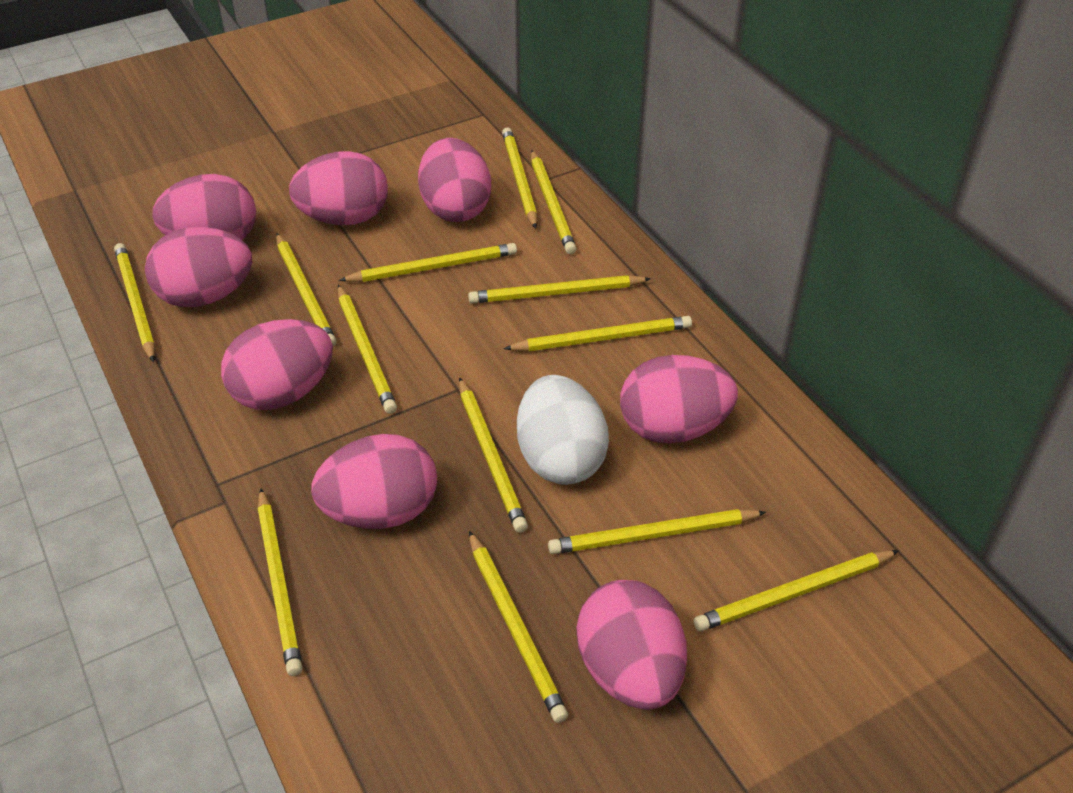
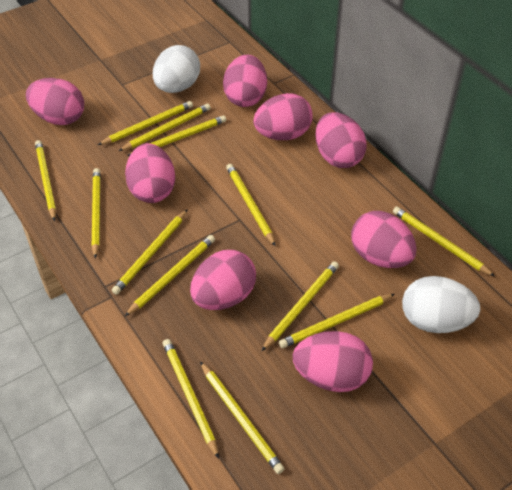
white egg: [517,375,609,485] = 1 -> [153,45,200,93] [402,276,480,333] = 2

